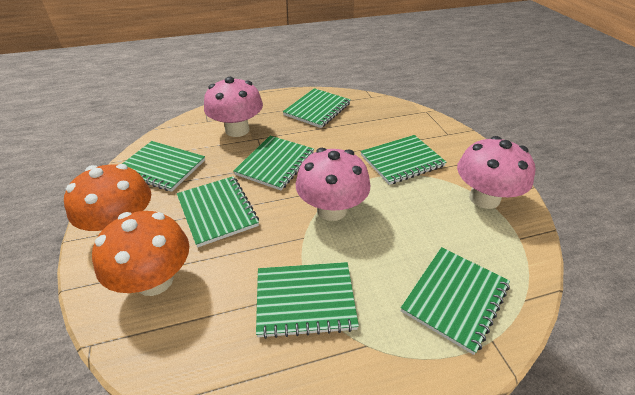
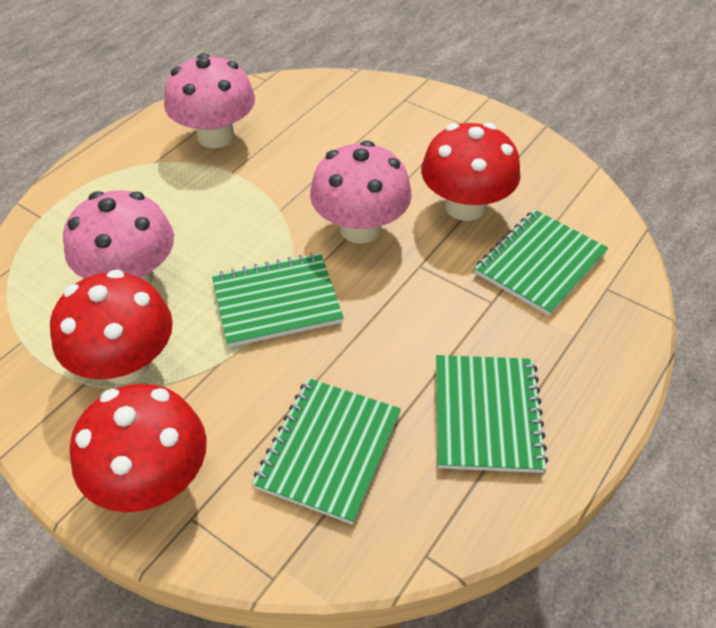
green notebook: [122,141,205,192] [177,176,259,247] [233,136,314,190] [256,262,359,339] [283,88,351,128] [360,135,447,185] [401,247,510,355] = 7 -> [212,253,344,347] [252,378,401,525] [436,355,548,473] [475,210,608,316] = 4
orange mushroom: [64,164,151,231] [92,211,189,296] = 2 -> none = 0
red mushroom: none = 0 -> [50,270,173,384] [70,384,207,512] [421,123,521,221] = 3

